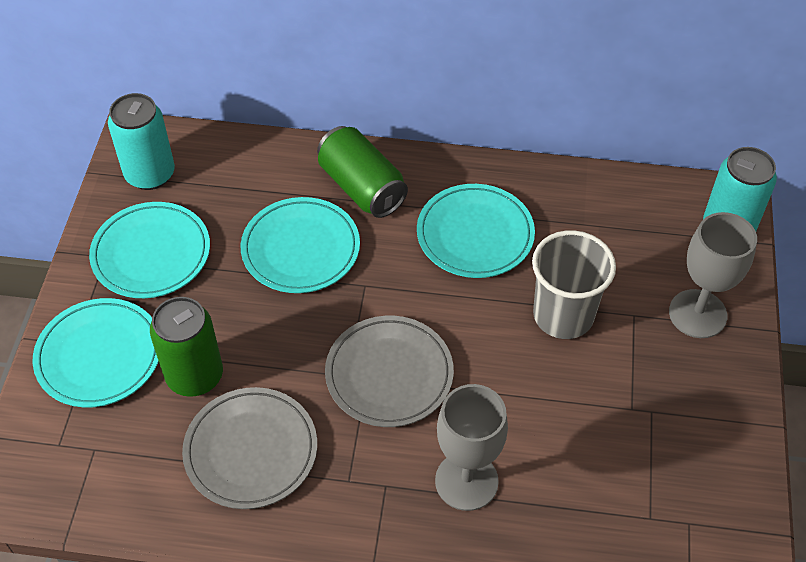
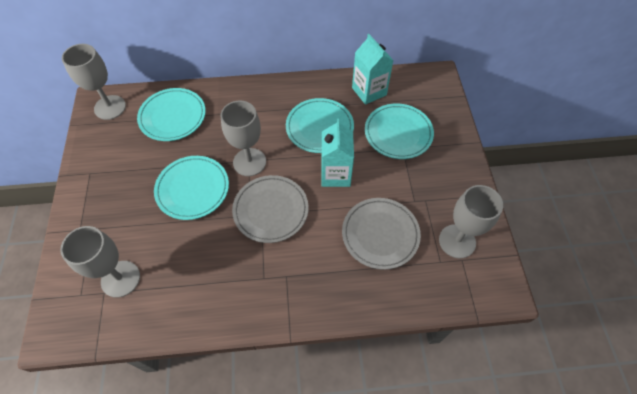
green can: [150,297,223,397] [317,126,408,218] = 2 -> none = 0
grey cup: [532,230,616,339] = 1 -> none = 0
grey goblet: [435,384,508,511] [669,212,757,338] = 2 -> [60,226,140,298] [62,44,126,120] [221,101,266,176] [439,185,503,258] = 4
turquoise can: [108,93,175,190] [703,147,777,231] = 2 -> none = 0
turquoise carton: none = 0 -> [321,119,354,187] [352,34,394,105] = 2

